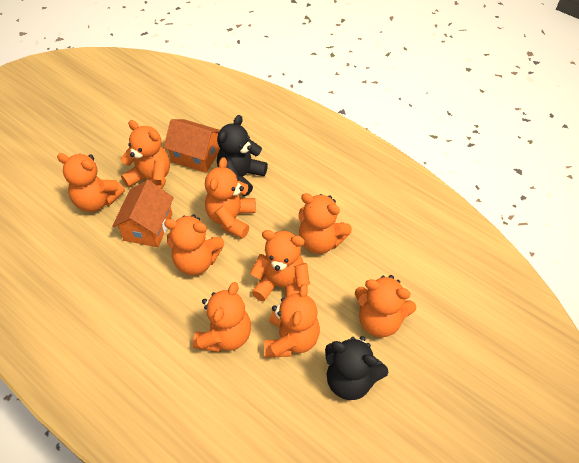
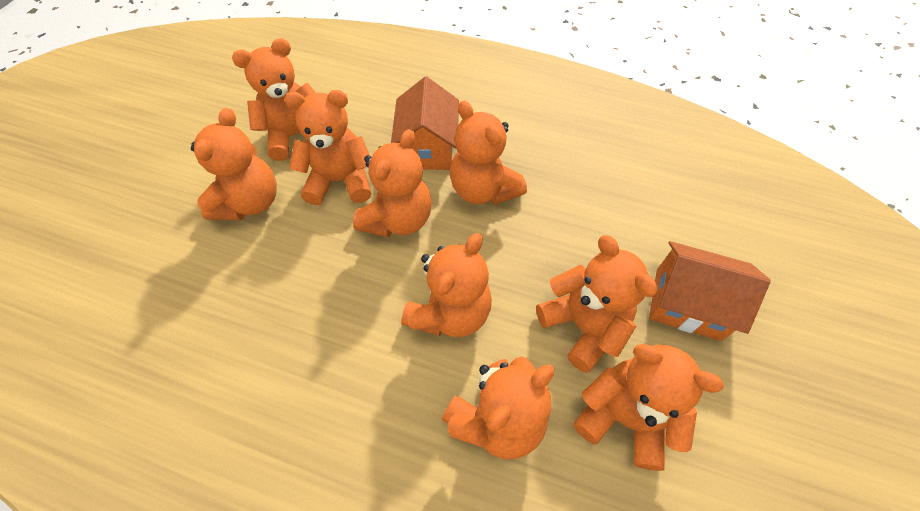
black teddy bear: [217,115,268,196] [325,336,388,400] = 2 -> none = 0

